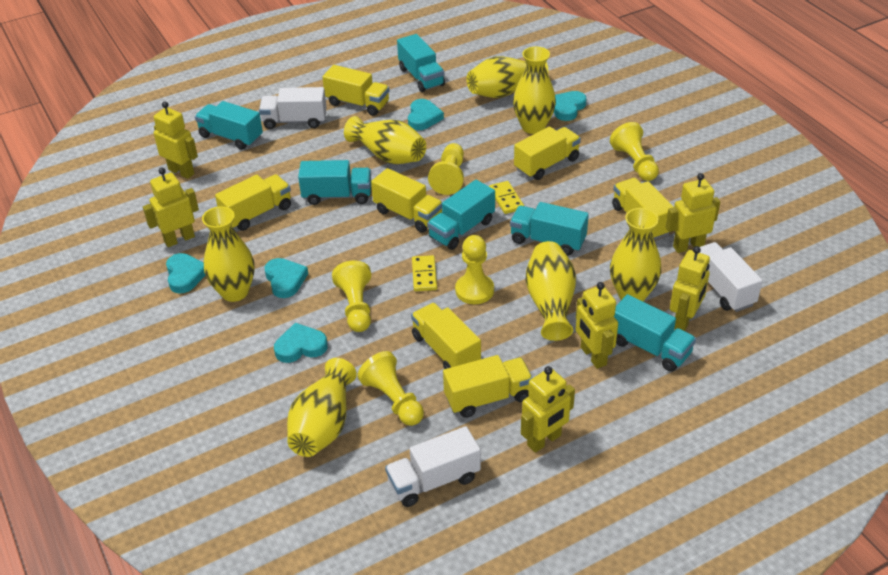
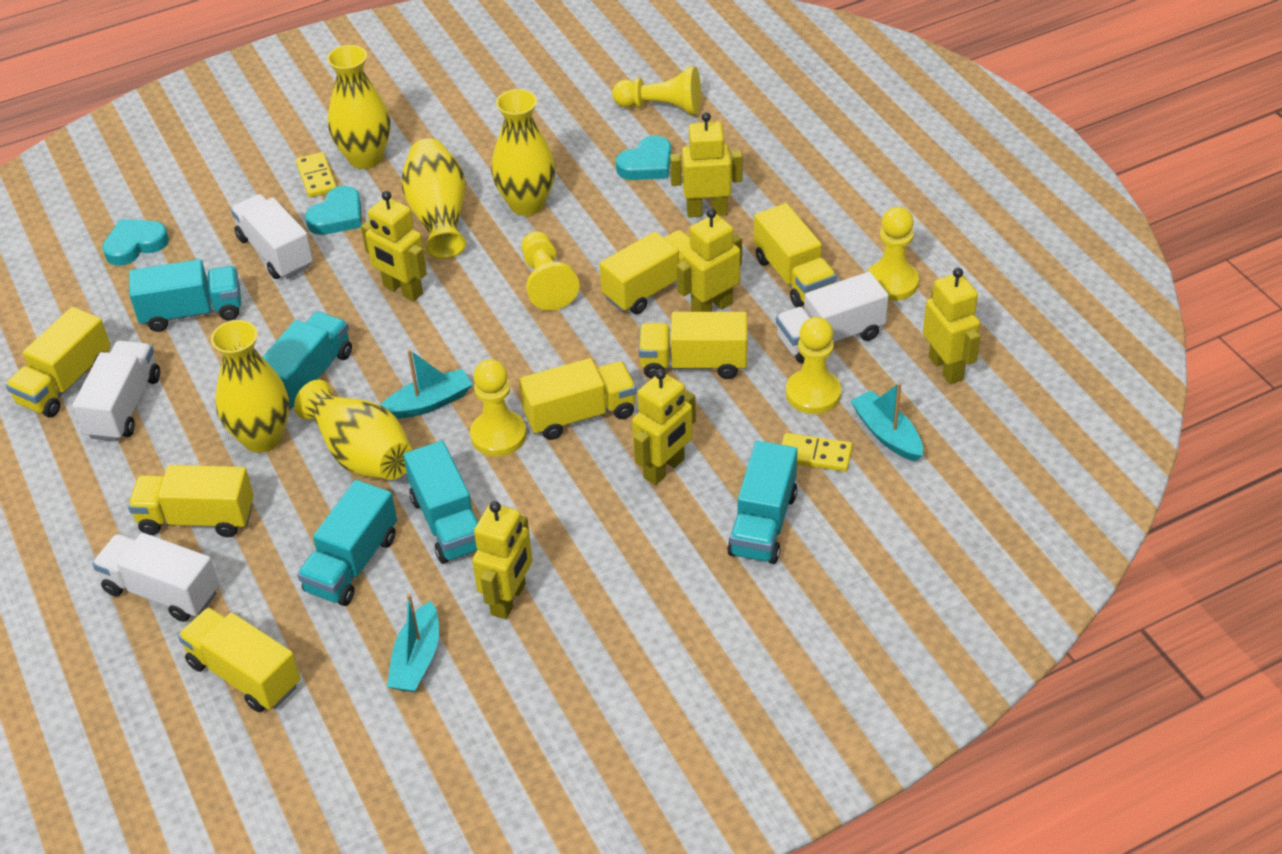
turquoise boat: none = 0 -> [380,349,472,419] [387,594,439,692] [850,382,923,461] = 3
turquoise heart: [166,253,205,293] [265,258,308,298] [274,323,328,363] [408,99,444,130] [554,91,587,121] = 5 -> [102,219,169,265] [305,186,362,235] [616,135,671,180] = 3
turquoise truck: [195,101,263,150] [298,160,371,205] [397,34,445,92] [427,180,495,250] [510,202,589,256] [614,294,696,372] = 6 -> [129,259,241,332] [262,311,352,410] [297,480,397,606] [403,441,478,564] [727,441,798,564] = 5
white truck: [259,87,327,129] [385,426,481,507] [700,242,763,312] = 3 -> [73,341,160,441] [92,533,219,622] [231,194,313,279] [776,272,889,364] = 4
yellow vase: [202,206,255,302] [287,358,357,457] [344,116,426,164] [467,56,548,98] [513,47,556,134] [525,241,576,341] [610,208,661,301] = 7 -> [211,320,290,453] [294,380,412,480] [327,45,390,169] [402,138,466,259] [491,89,556,216] = 5

